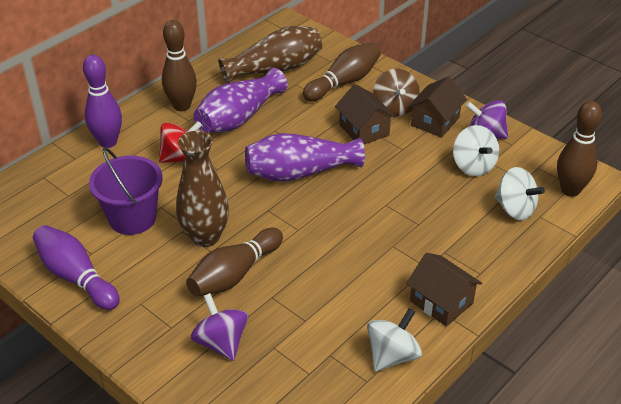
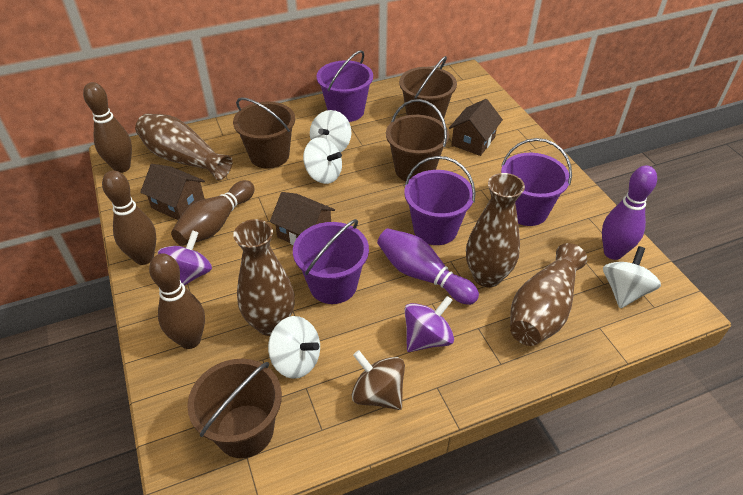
brown bucket: none = 0 -> [187,359,282,458] [233,97,295,169] [386,99,449,181] [399,56,457,122] = 4
brown vase: [176,131,229,247] [218,26,322,83] = 2 -> [135,114,233,180] [233,219,295,336] [466,173,525,287] [510,243,587,346] = 4
purple bucket: [89,147,162,235] = 1 -> [293,219,369,304] [317,50,373,122] [404,156,476,245] [501,138,572,226] = 4
purple vase: [194,68,288,133] [245,133,365,182] = 2 -> none = 0
red spinning top: [159,121,202,163] = 1 -> none = 0
white spinning top: [367,308,422,372] [453,125,499,176] [495,167,545,220] = 3 -> [268,316,320,379] [303,138,342,184] [310,110,351,152] [603,246,661,308] = 4

